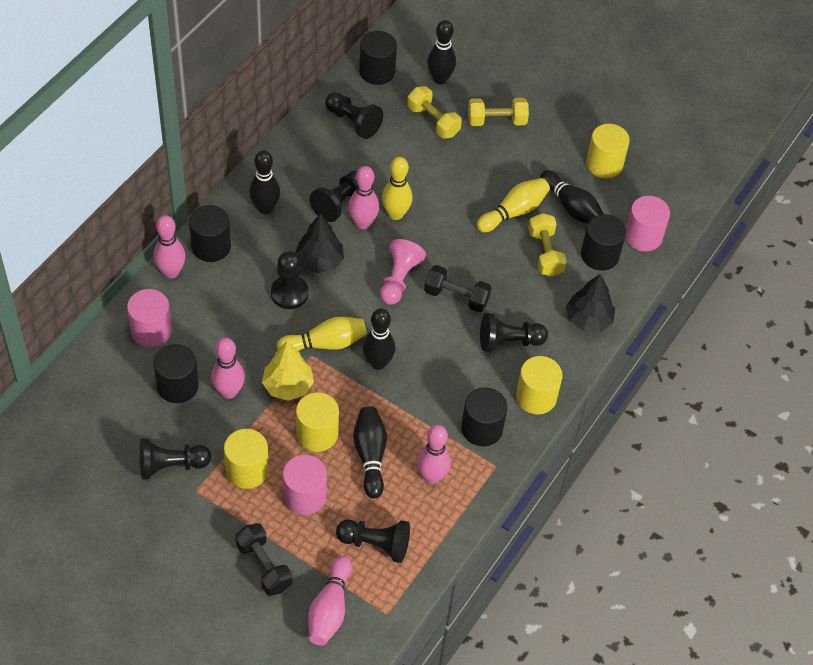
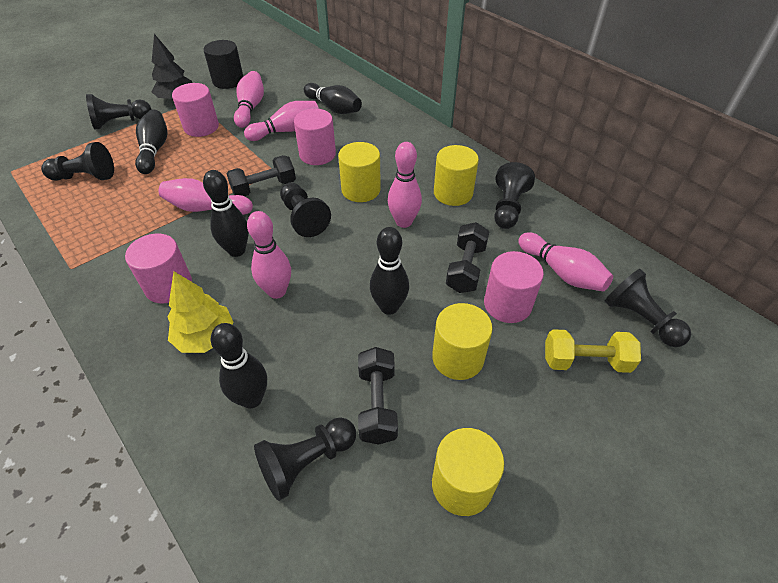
black cylinder: [153,344,199,403] [189,205,231,262] [359,31,397,85] [461,387,507,447] [581,214,626,271] = 5 -> [203,40,244,89] = 1
black dumbbell: [235,523,293,596] [424,265,492,312] = 2 -> [226,155,296,196] [358,347,398,445] [446,222,490,293] = 3
black tree: [295,214,344,273] [566,274,615,332] = 2 -> [152,34,192,100] = 1
pink bowling pin: [153,215,186,278] [211,338,245,399] [308,556,352,646] [348,166,379,229] [417,425,451,484] = 5 -> [159,178,253,215] [234,71,264,128] [244,101,319,141] [247,211,291,299] [388,142,422,228] [518,232,613,291] = 6
pink cylinder: [127,289,172,347] [283,455,327,515] [625,196,670,252] = 3 -> [125,233,192,303] [172,83,219,137] [294,109,336,165] [484,251,544,323] = 4
pink pawn: [380,239,426,305] = 1 -> none = 0
yellow bowling pin: [277,317,367,351] [382,157,412,220] [477,178,550,232] = 3 -> none = 0
yellow dumbbell: [407,86,462,139] [468,98,529,126] [528,213,567,277] = 3 -> [545,329,641,373] = 1

